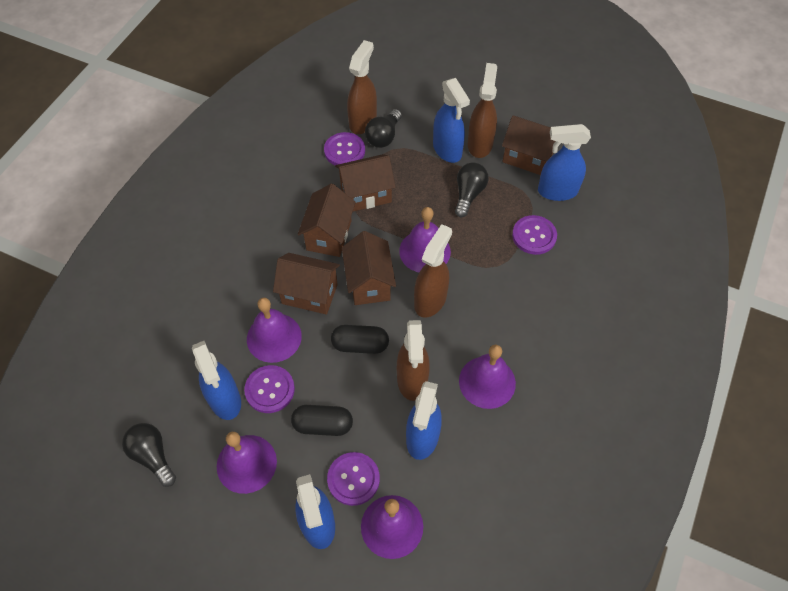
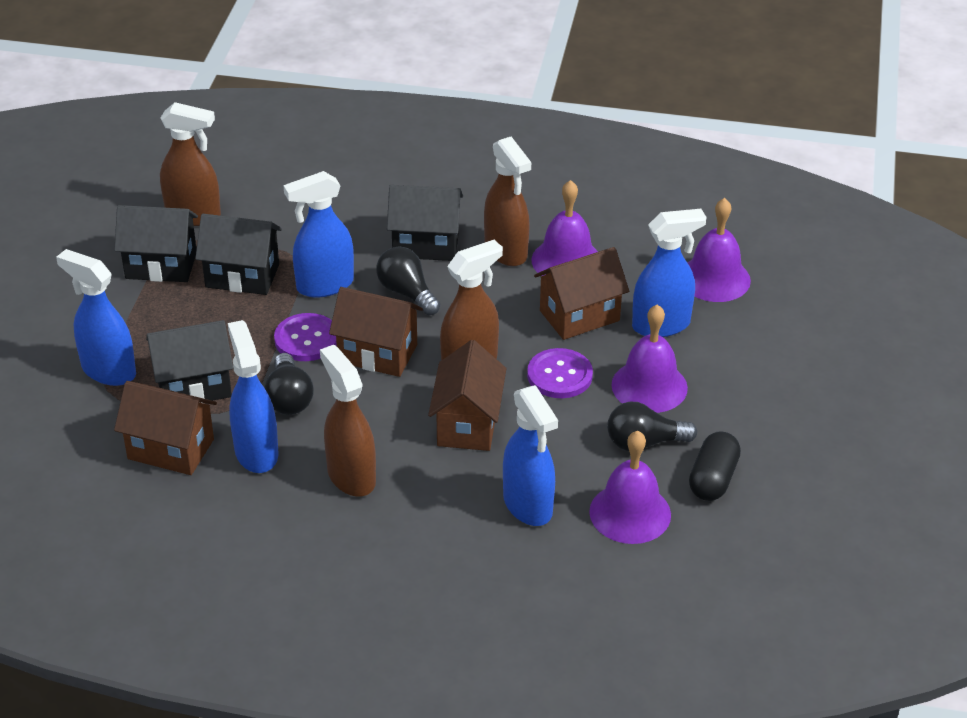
black capsule: [291,405,353,436] [331,325,389,354] = 2 -> [689,431,741,501] = 1
black house: none = 0 -> [114,205,198,282] [146,320,233,403] [195,214,282,295] [387,185,463,261] = 4
brown house: [273,253,340,315] [298,183,356,257] [335,154,396,211] [342,231,396,305] [502,116,556,175] = 5 -> [114,381,217,475] [329,287,423,377] [428,340,507,451] [534,247,629,340] = 4
purple bell: [217,432,277,494] [247,298,302,363] [361,495,423,559] [399,207,451,273] [459,345,516,409] = 5 -> [532,180,598,276] [589,431,671,544] [611,305,688,413] [688,198,751,302] = 4
purple button: [244,365,295,413] [324,132,365,165] [327,452,380,506] [512,215,557,255] = 4 -> [274,313,337,361] [527,348,593,398] = 2

